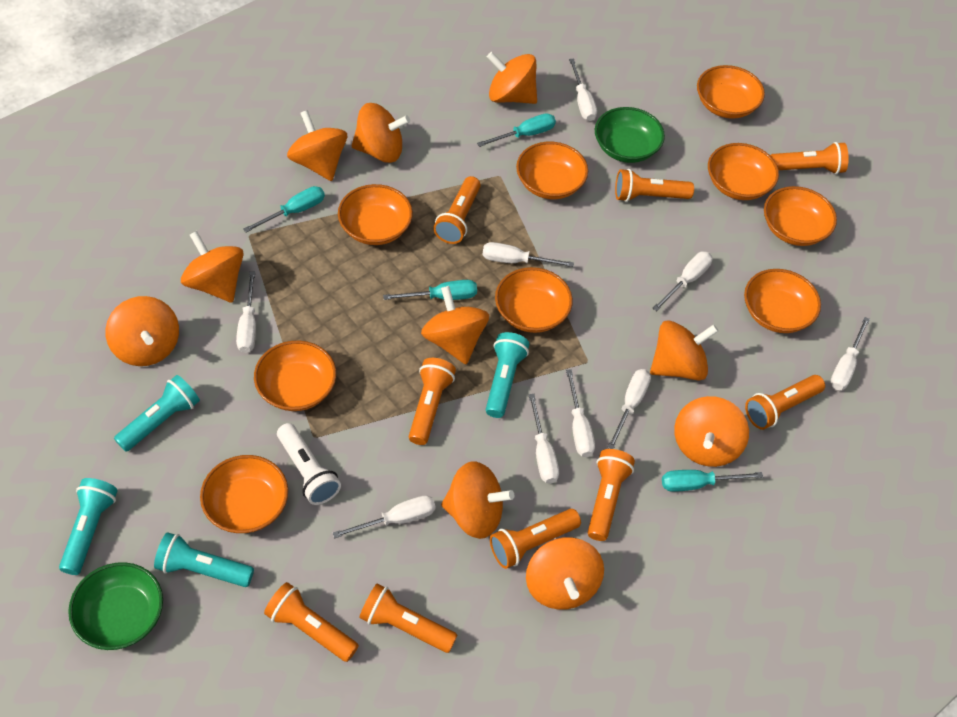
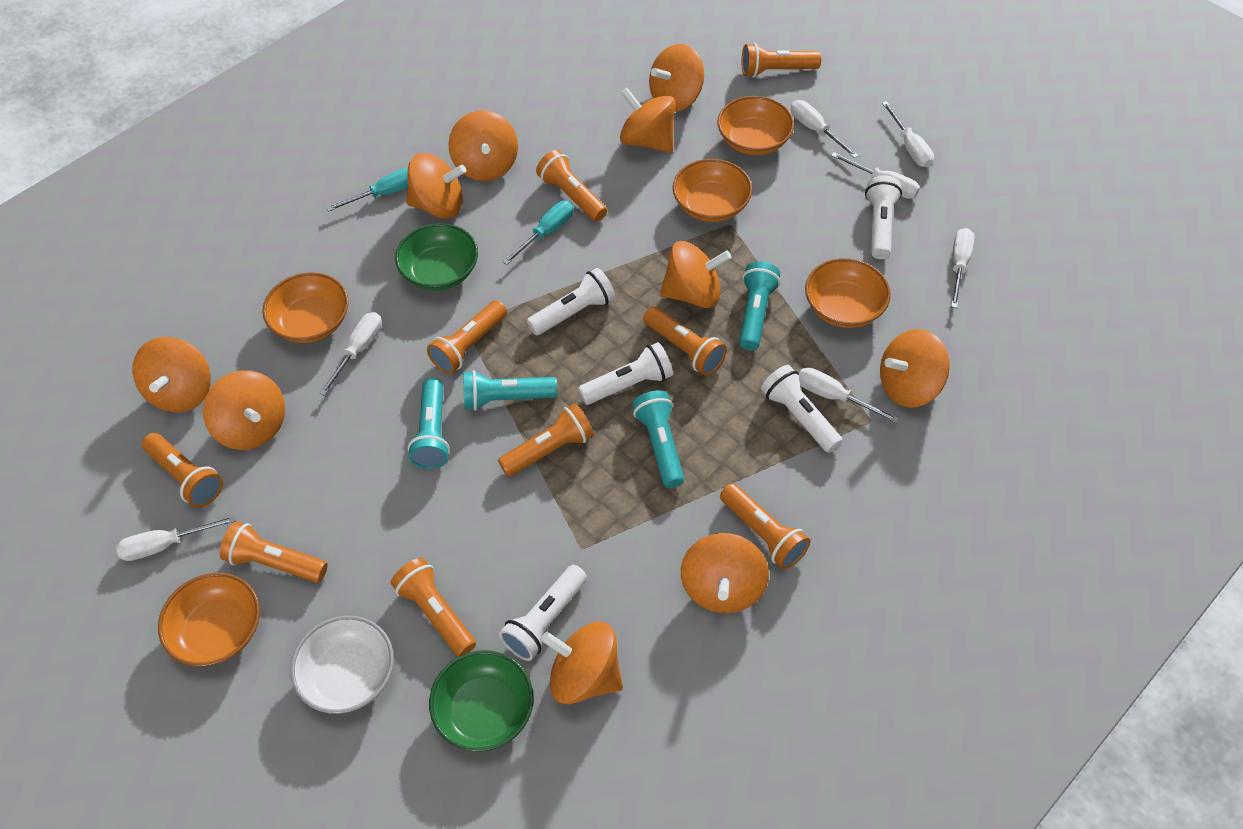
orange bowl: [200,455,288,533] [254,340,336,411] [338,184,413,245] [495,267,573,333] [516,142,588,199] [697,65,765,119] [708,143,779,200] [744,269,821,333] [764,186,837,246] = 9 -> [158,573,260,667] [263,272,349,343] [672,159,752,222] [717,96,794,155] [805,258,891,328] = 5
turquoise screwdriver: [243,186,325,233] [383,280,477,300] [477,113,556,147] [662,470,763,492] = 4 -> [326,168,408,212] [503,201,573,265] = 2
white bowl: none = 0 -> [291,616,394,714] = 1
white flashlight: [277,423,341,505] = 1 -> [499,565,587,661] [527,268,615,335] [578,342,673,405] [761,365,843,453] [865,175,902,259] = 5
white screwdriver: [236,272,256,353] [333,495,436,538] [482,242,574,267] [528,394,559,484] [566,369,595,457] [569,59,597,121] [607,369,651,449] [652,251,713,311] [830,317,870,390] = 9 -> [116,515,236,561] [319,312,382,396] [791,100,859,158] [799,367,899,423] [831,152,920,199] [882,101,934,168] [951,228,975,308] = 7

